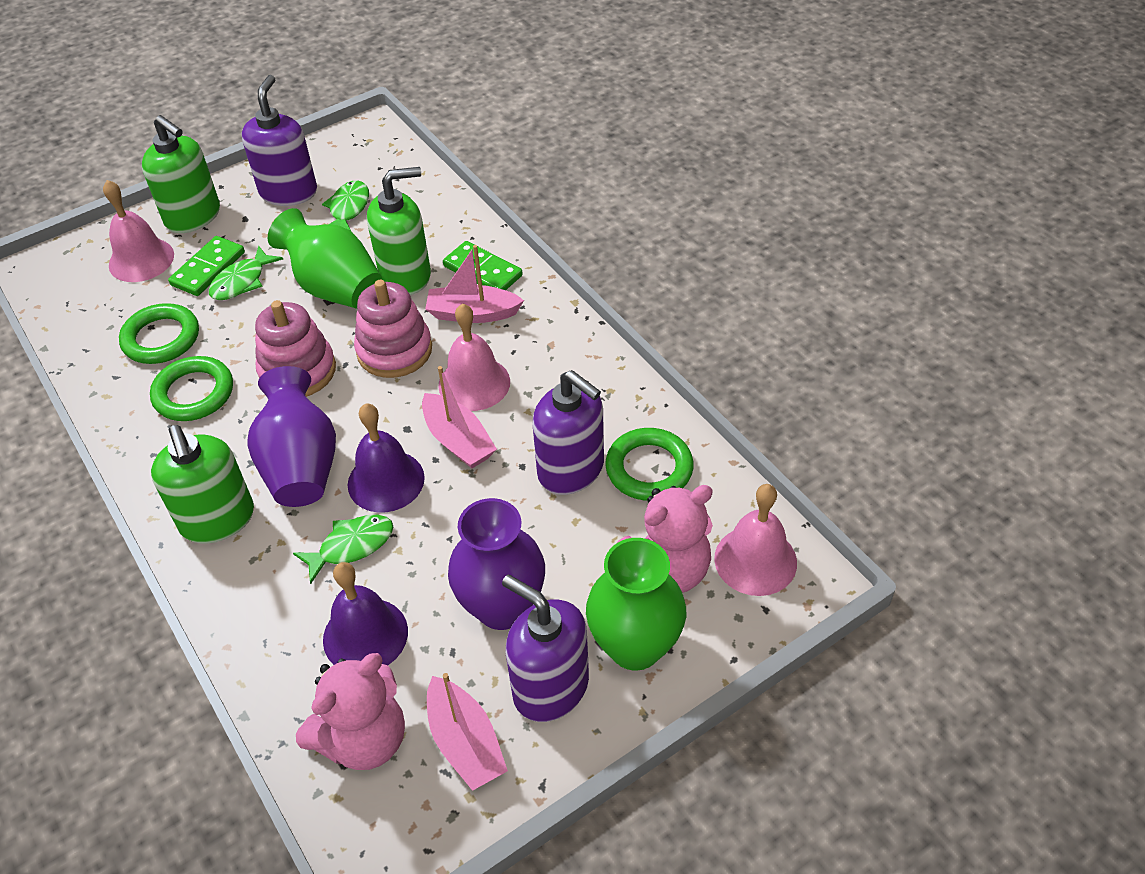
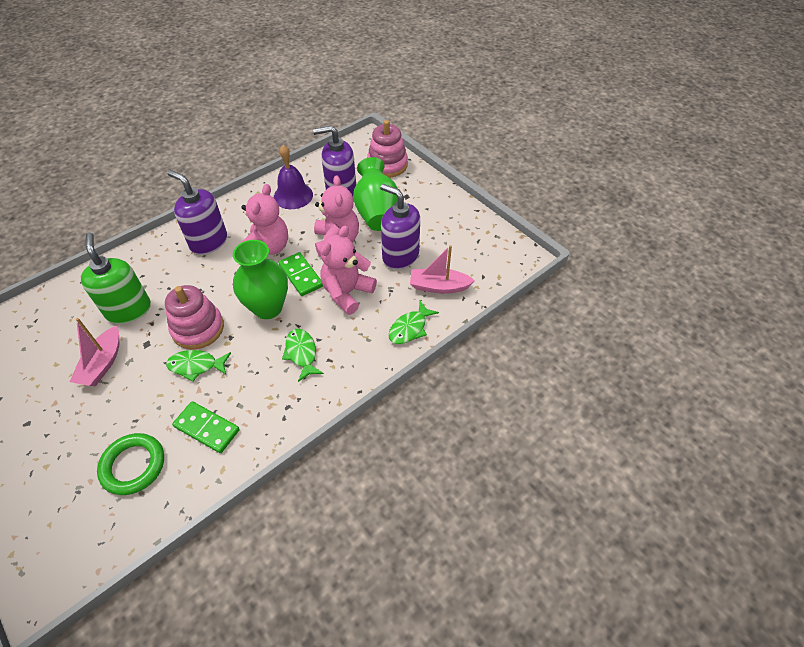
green ring: [119,303,199,364] [150,356,233,421] [605,428,694,501] = 3 -> [97,433,164,495] = 1
green soap dispenser: [142,115,220,233] [151,425,254,543] [367,167,431,295] = 3 -> [81,233,151,324] = 1
pink bell: [103,180,174,282] [438,303,510,411] [714,484,797,596] = 3 -> none = 0
pink boat: [422,366,497,468] [425,245,524,323] [427,673,508,791] = 3 -> [70,318,120,386] [410,245,475,294] = 2
pink teddy bear: [296,653,405,770] [616,485,713,593] = 2 -> [242,184,288,255] [314,175,359,257] [320,226,377,315] = 3
purple bell: [323,562,408,665] [348,403,425,512] = 2 -> [274,145,313,209] = 1
purple vase: [247,366,336,507] [448,498,545,630] = 2 -> none = 0

